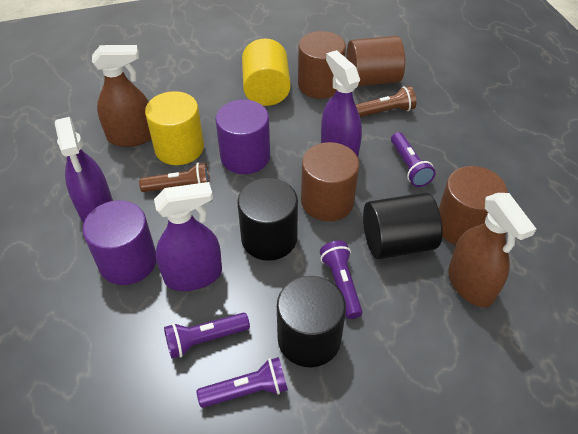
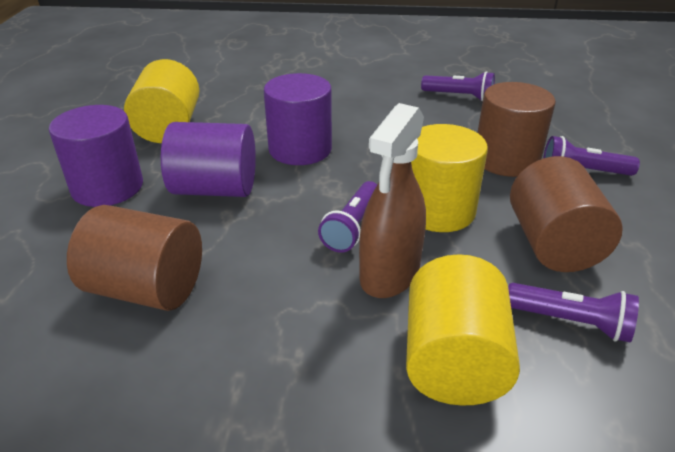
black cylinder: [237,178,298,261] [277,276,346,367] [363,192,442,259] = 3 -> none = 0
brown cylinder: [298,31,346,99] [301,142,359,221] [346,36,405,86] [439,166,507,245] = 4 -> [67,205,202,311] [477,82,556,177] [510,156,623,272] = 3
brown flashlight: [139,163,210,192] [355,86,416,117] = 2 -> none = 0
brown spray bottle: [92,45,151,147] [448,193,536,307] = 2 -> [359,103,426,298] = 1
purple cylinder: [83,200,156,285] [215,100,270,174] = 2 -> [49,105,143,207] [161,122,256,197] [264,73,332,165] = 3
purple spray bottle: [55,117,113,223] [154,182,222,291] [321,50,362,157] = 3 -> none = 0
yellow cylinder: [145,91,204,165] [242,39,291,106] = 2 -> [124,59,199,143] [406,254,520,406] [411,124,488,232] = 3

